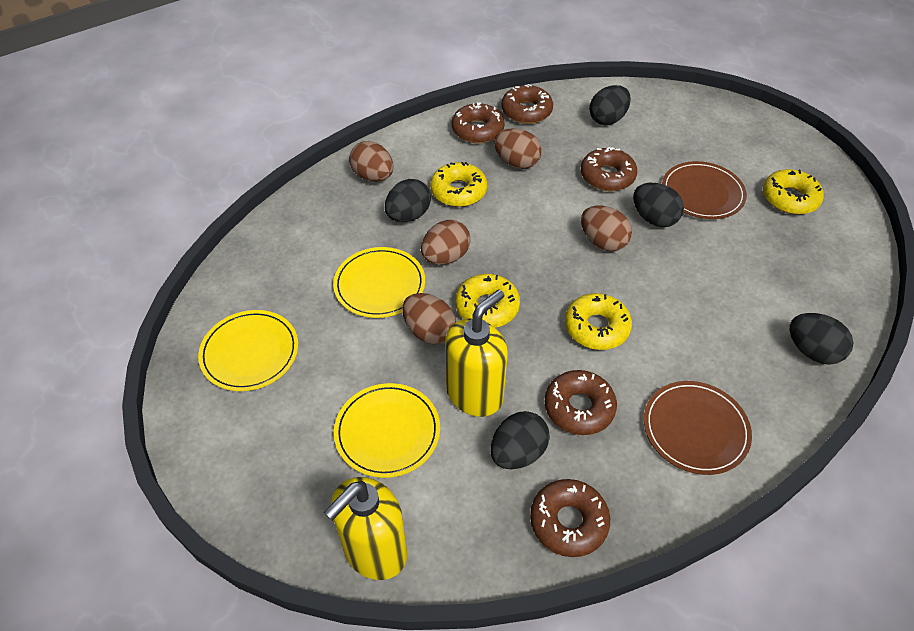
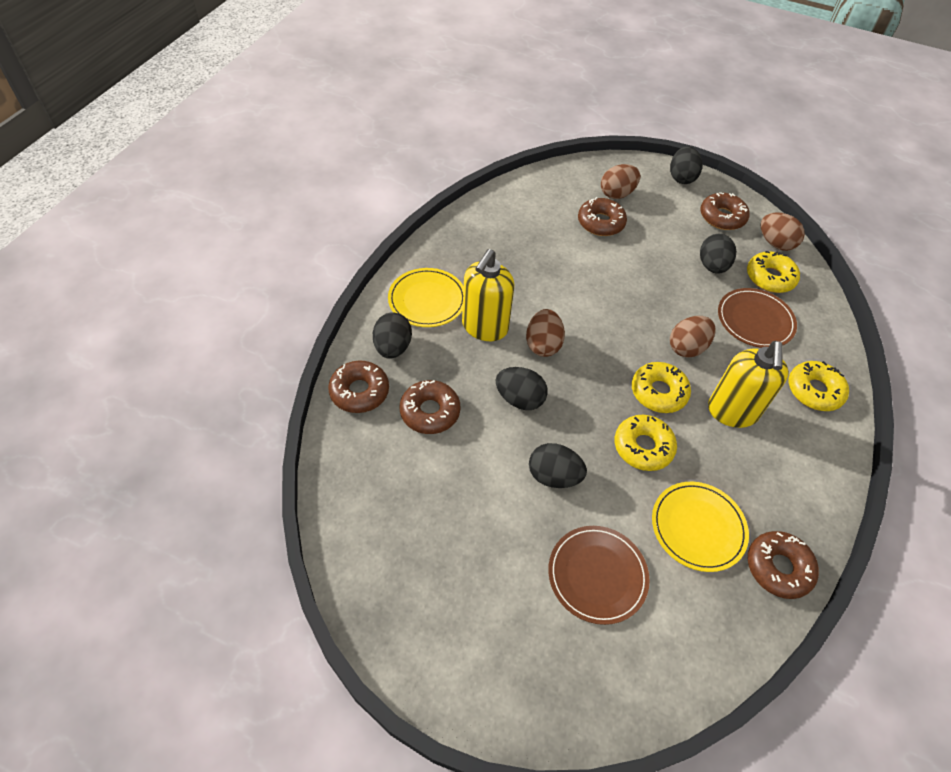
brown egg: [349,141,393,182] [402,293,456,344] [421,220,470,265] [494,128,542,169] [581,205,632,251] = 5 -> [526,309,565,357] [601,164,640,199] [670,316,716,358] [760,212,805,251] = 4
yellow plate: [198,310,298,391] [333,247,425,318] [334,383,440,478] = 3 -> [388,268,464,327] [652,482,749,572] = 2

